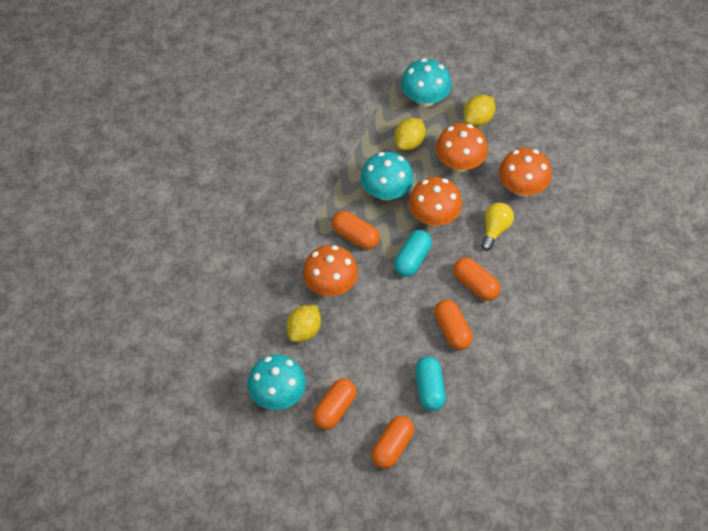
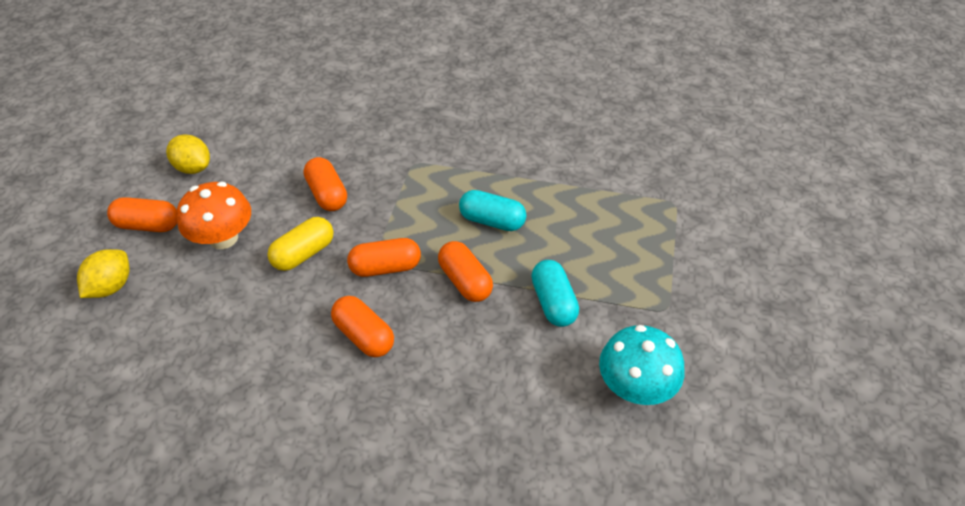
orange mushroom: [303,245,358,296] [409,177,462,226] [436,123,488,172] [499,148,552,196] = 4 -> [177,182,251,249] = 1
turquoise mushroom: [247,354,306,410] [361,152,414,201] [401,58,452,107] = 3 -> [599,325,684,405] = 1
yellow capsule: none = 0 -> [267,217,334,271] = 1
yellow lemon: [286,305,321,342] [394,118,426,150] [463,95,495,126] = 3 -> [77,249,130,298] [166,134,210,174] = 2
yellow light bulb: [481,202,514,251] = 1 -> none = 0

